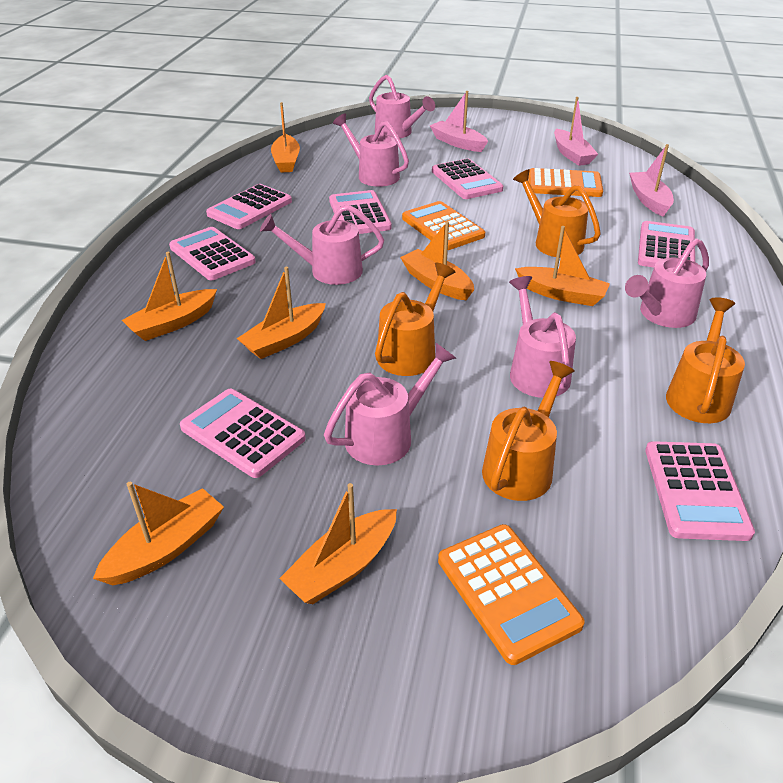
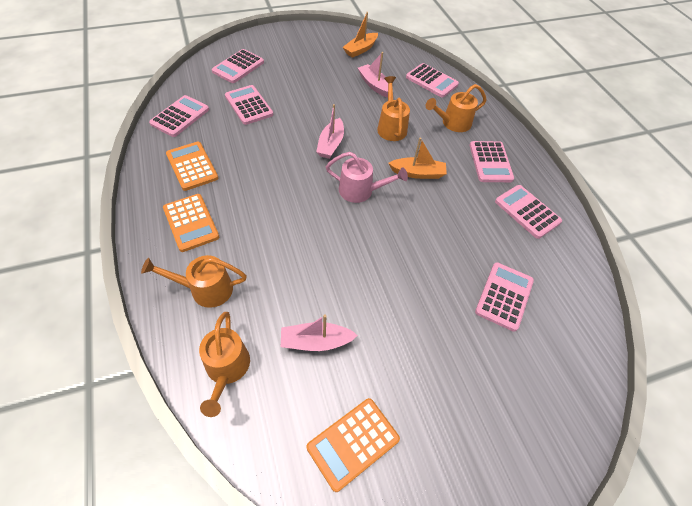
orange boat: [93,482,224,586] [122,252,217,341] [237,267,326,359] [271,102,300,173] [279,483,397,604] [400,221,474,300] [515,226,610,306] = 7 -> [343,12,378,58] [388,137,447,179] = 2
pink watering can: [260,205,384,285] [324,343,456,466] [333,113,409,187] [369,75,435,138] [509,276,576,398] [625,238,709,328] = 6 -> [326,152,408,203] = 1

